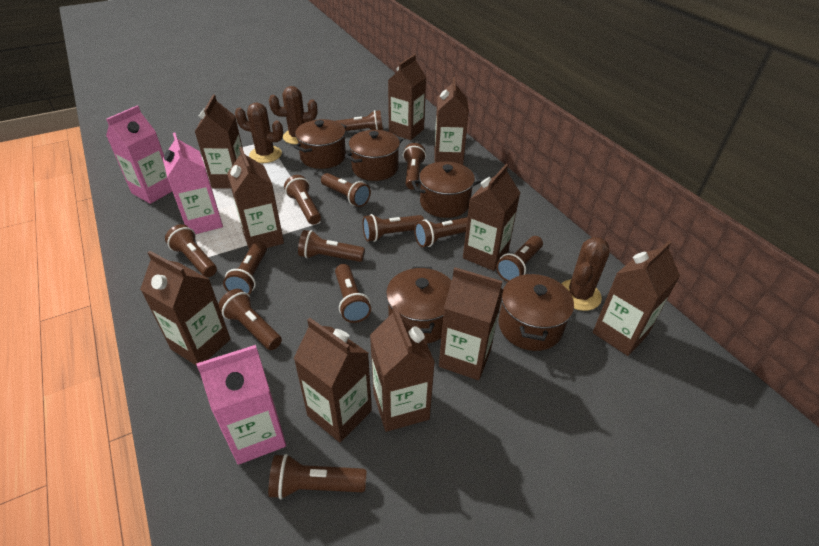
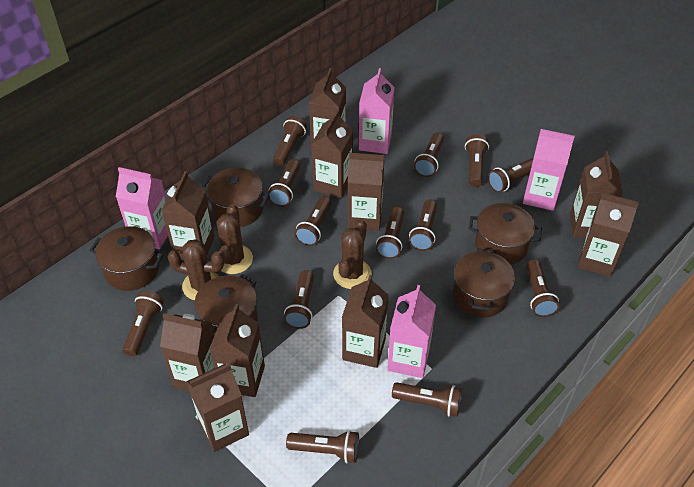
pink carton: [106,106,172,204] [163,132,223,234] [196,345,286,465] = 3 -> [116,167,168,249] [359,68,395,154] [387,285,436,378] [523,129,575,211] = 4

